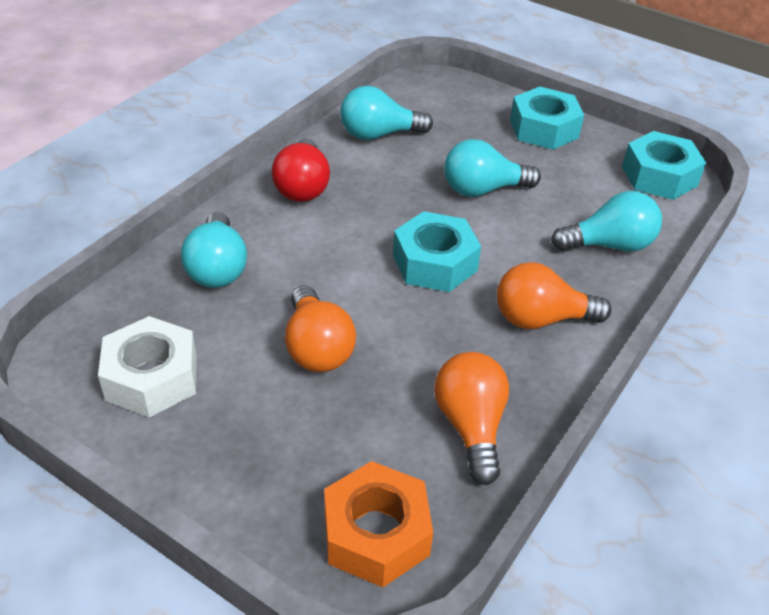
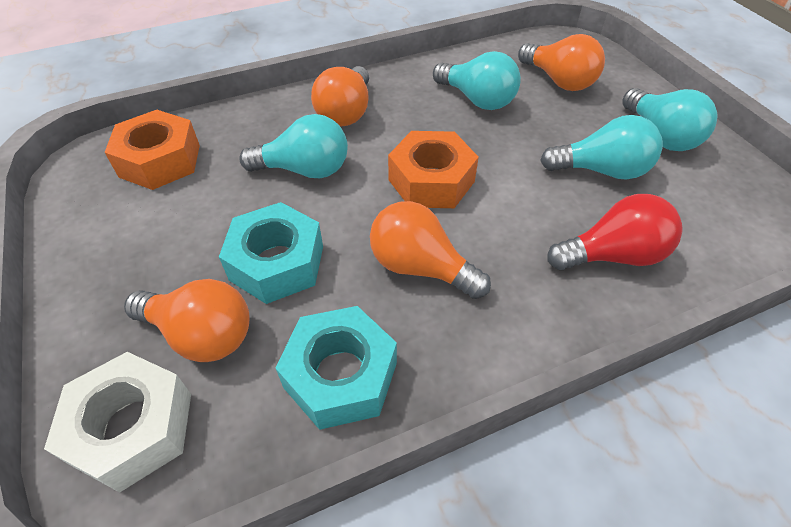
orange light bulb: [285,285,356,372] [434,352,509,485] [497,262,612,329] = 3 -> [124,279,250,362] [311,66,369,127] [370,201,491,299] [518,34,605,91] = 4
orange nut: [324,461,433,587] = 1 -> [105,110,200,190] [388,131,479,208] = 2
turquoise nut: [393,211,481,292] [510,87,584,150] [622,131,706,200] = 3 -> [219,202,323,304] [276,306,397,430] = 2

